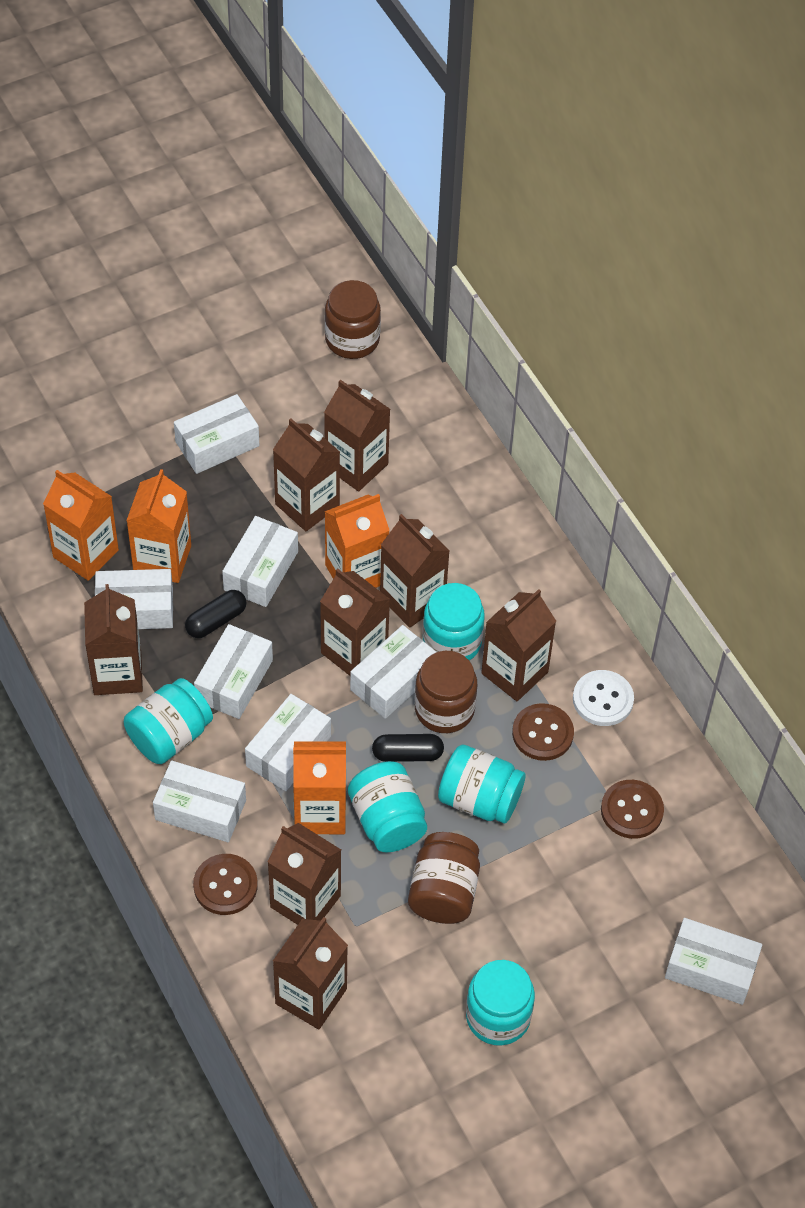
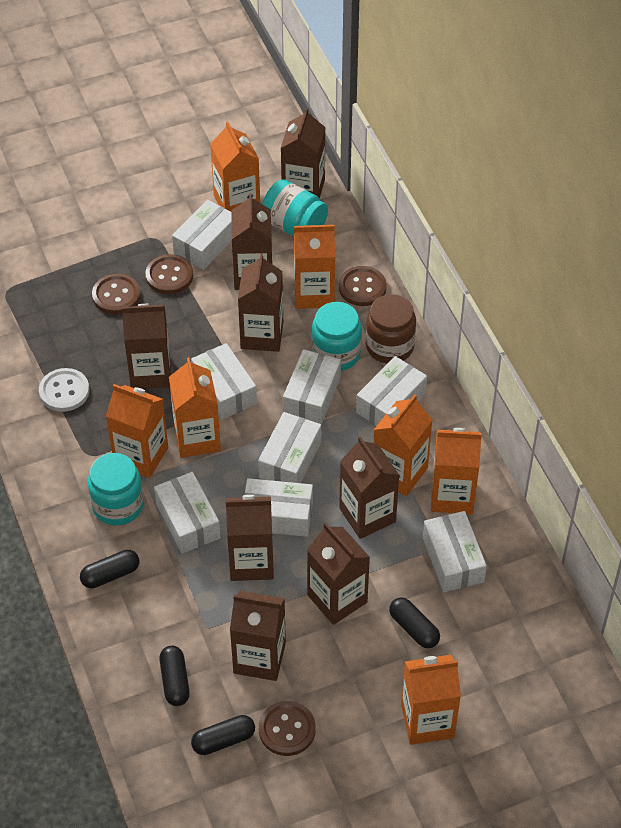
black capsule: [185,590,247,638] [372,734,444,762] = 2 -> [80,550,140,589] [159,646,190,706] [191,715,255,755] [389,597,440,648] = 4
brown button: [193,854,258,915] [512,703,574,761] [601,780,664,839] = 3 -> [92,274,140,314] [145,254,193,294] [259,701,316,756] [339,266,387,306] = 4
brown jar: [325,280,381,359] [408,832,480,924] [415,651,477,733] = 3 -> [366,294,416,364] = 1
orange carton: [43,470,119,581] [126,469,191,583] [293,741,346,834] [325,494,390,588] = 4 -> [106,384,168,478] [169,357,221,458] [210,122,260,212] [294,225,335,309] [373,394,432,496] [401,655,461,745] [431,428,482,514] = 7
turquoise jar: [124,678,213,764] [348,761,427,853] [423,583,485,661] [438,745,526,823] [466,960,535,1046] = 5 -> [88,453,144,525] [262,179,328,237] [312,302,362,371] = 3

